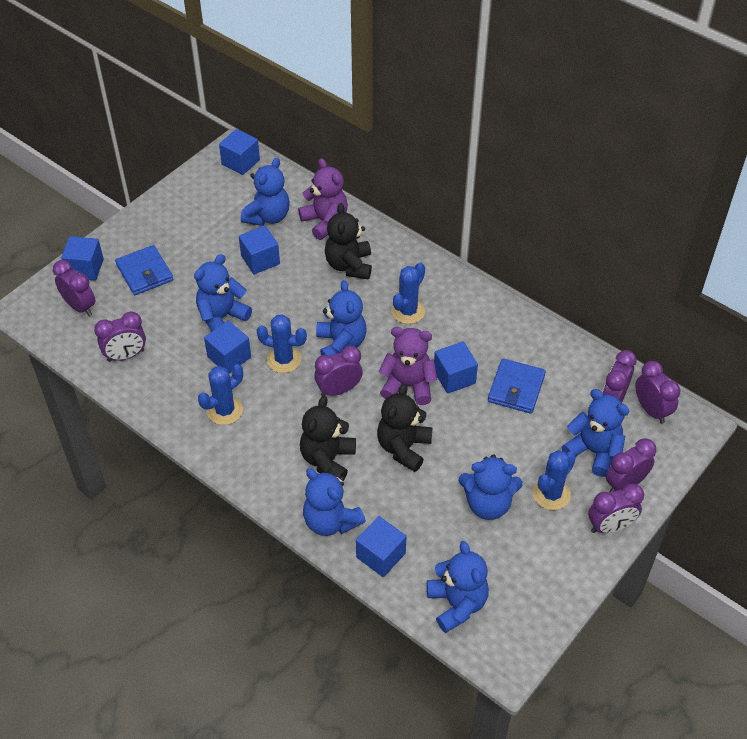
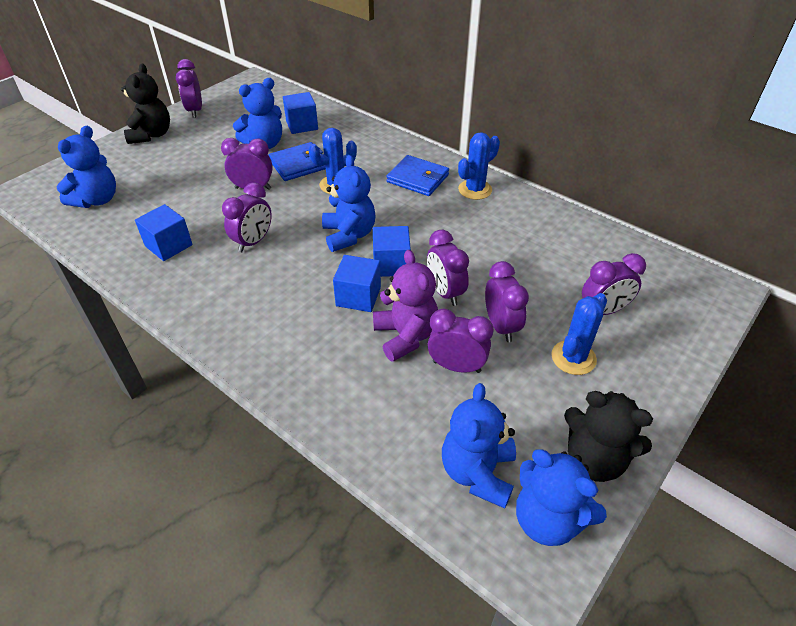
black teddy bear: [300,396,356,478] [325,203,372,280] [377,384,432,472] = 3 -> [121,64,170,144] [564,391,653,482] = 2
blue cactus: [198,364,243,425] [257,314,307,373] [391,262,425,324] [533,450,576,510] = 4 -> [309,128,357,194] [458,132,500,200] [551,293,607,375] = 3
blue cube: [61,236,104,281] [204,321,251,373] [219,129,260,175] [239,225,280,274] [356,516,407,577] [434,341,478,394] = 6 -> [135,204,193,261] [283,92,318,134] [333,255,381,312] [373,226,411,277] = 4
blue teddy bear: [194,254,252,331] [241,158,290,226] [303,468,366,536] [316,280,367,356] [427,541,489,633] [459,454,523,520] [562,389,629,477] = 7 -> [57,126,116,208] [233,78,282,149] [322,155,376,252] [442,383,516,509] [516,449,607,546] = 5
purple teddy bear: [298,158,348,240] [378,327,438,405] = 2 -> [373,250,438,362] = 1

